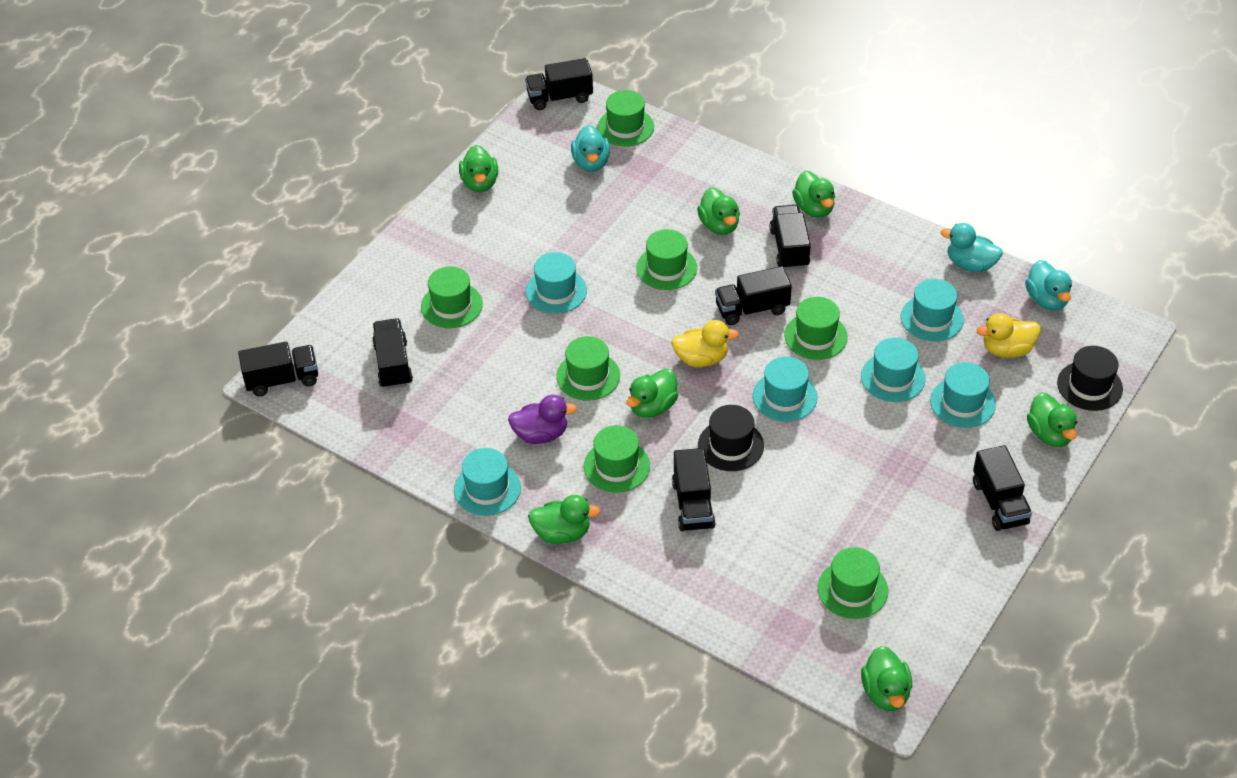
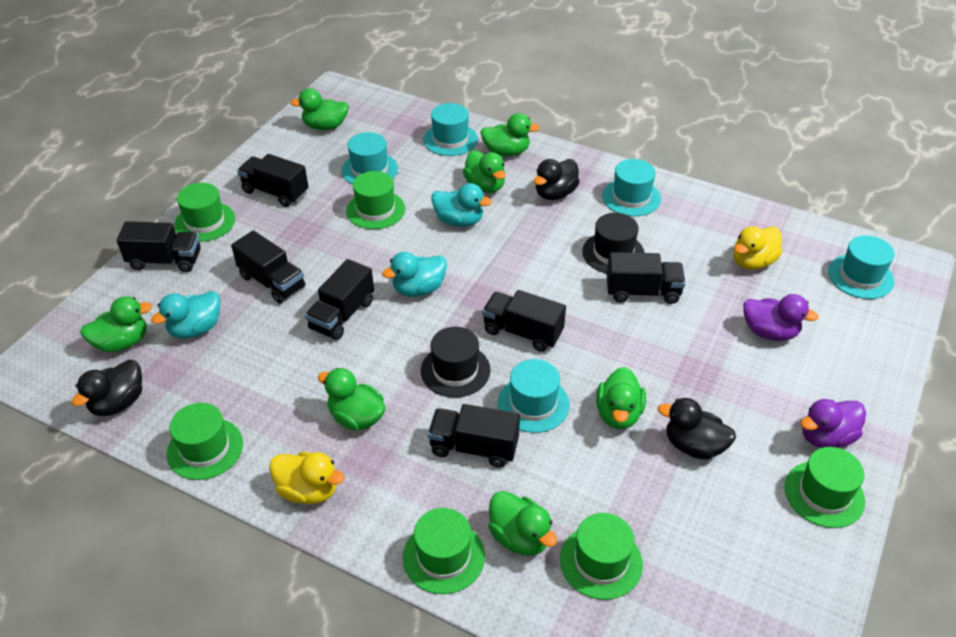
black duck: none = 0 -> [72,360,142,416] [534,159,580,200] [658,398,736,459] = 3
green hat: [421,266,483,328] [556,336,620,401] [584,425,650,493] [598,90,654,146] [636,229,697,290] [784,297,848,360] [818,547,888,619] = 7 -> [167,403,243,480] [174,183,235,242] [346,171,405,229] [403,508,485,594] [560,513,643,600] [785,447,865,528] = 6
purple duck: [508,395,577,444] = 1 -> [743,294,819,341] [801,399,866,448] = 2
turquoise hat: [454,448,521,516] [526,252,587,314] [753,356,818,422] [861,338,926,402] [901,279,964,341] [930,362,996,428] = 6 -> [341,132,398,185] [423,103,478,156] [498,359,570,433] [602,159,661,216] [828,235,894,299] = 5

